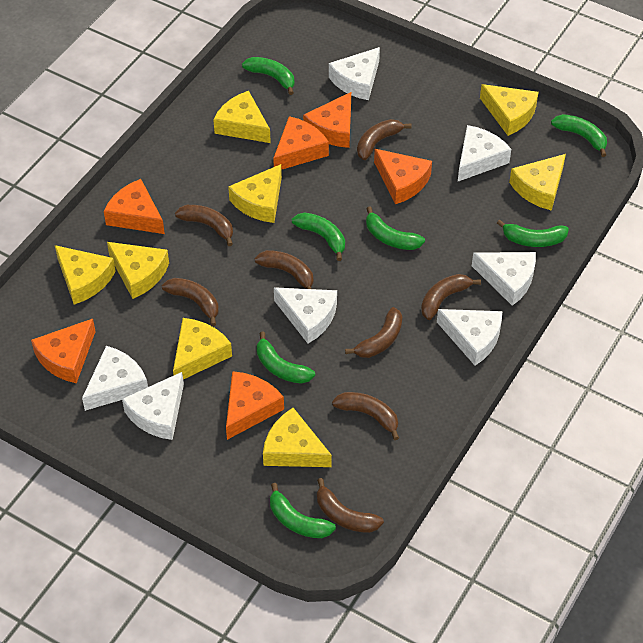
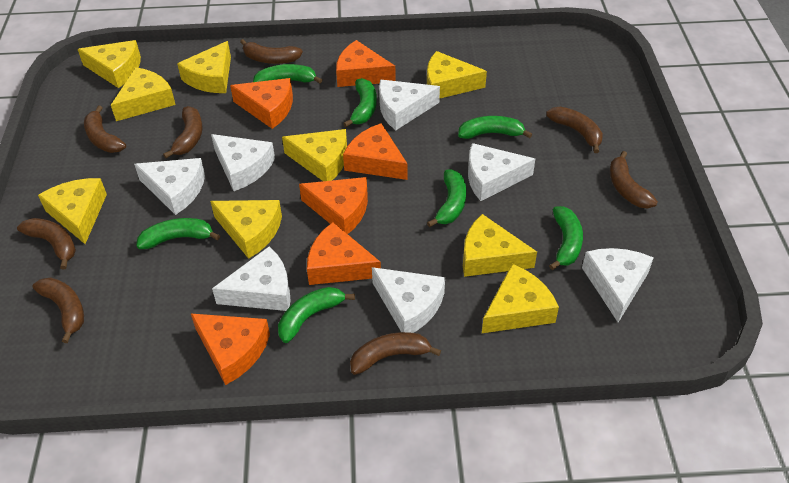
yellow cheese: [55,245,116,305] [107,242,169,299] [173,318,232,379] [213,91,271,143] [228,164,282,223] [263,408,332,467] [480,84,539,136] [509,154,566,211] = 8 -> [38,178,107,244] [78,40,141,88] [111,67,176,121] [177,41,231,93] [210,200,282,259] [282,129,347,181] [427,51,487,98] [463,214,537,277] [482,264,559,333] = 9

